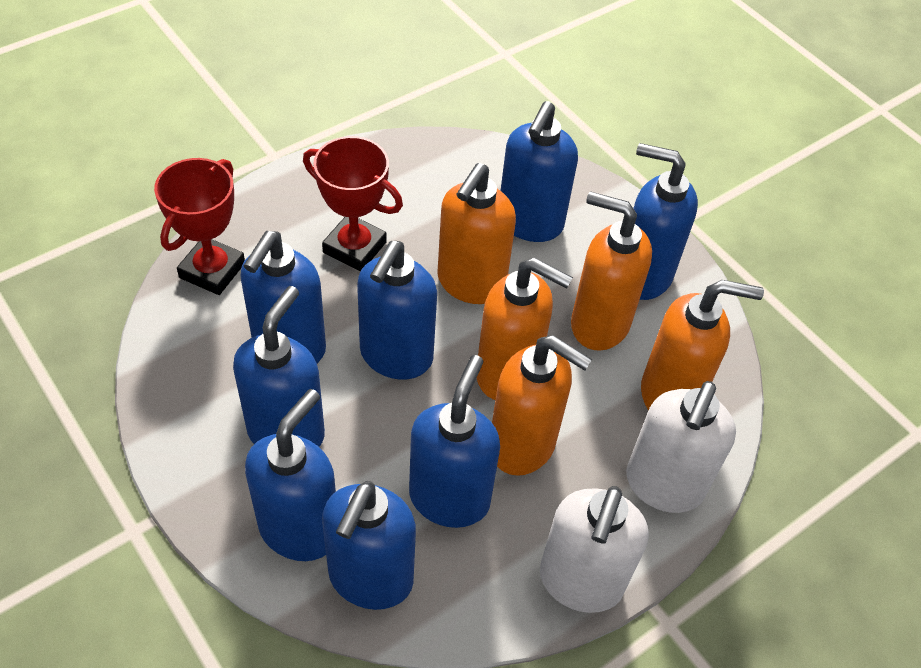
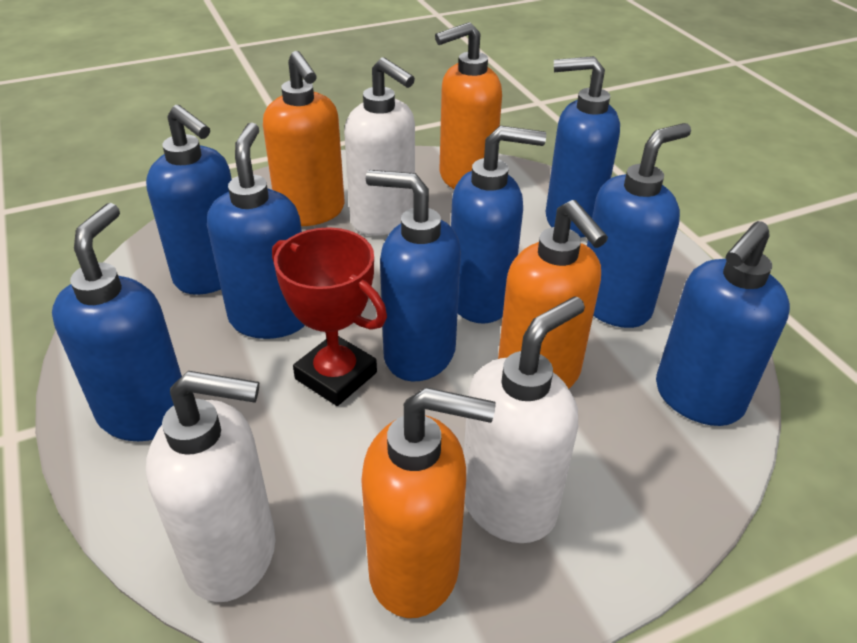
orange soap dispenser: [437,163,516,304] [477,258,573,400] [492,335,592,476] [571,191,652,351] [641,280,764,410] = 5 -> [263,51,344,226] [361,387,496,618] [435,22,502,189] [498,200,608,389] = 4
red trophy: [154,158,245,295] [303,136,403,271] = 2 -> [272,227,387,406] = 1
white soap dispenser: [540,486,649,613] [626,381,736,513] = 2 -> [146,371,275,602] [344,57,415,236] [464,296,585,543] = 3

